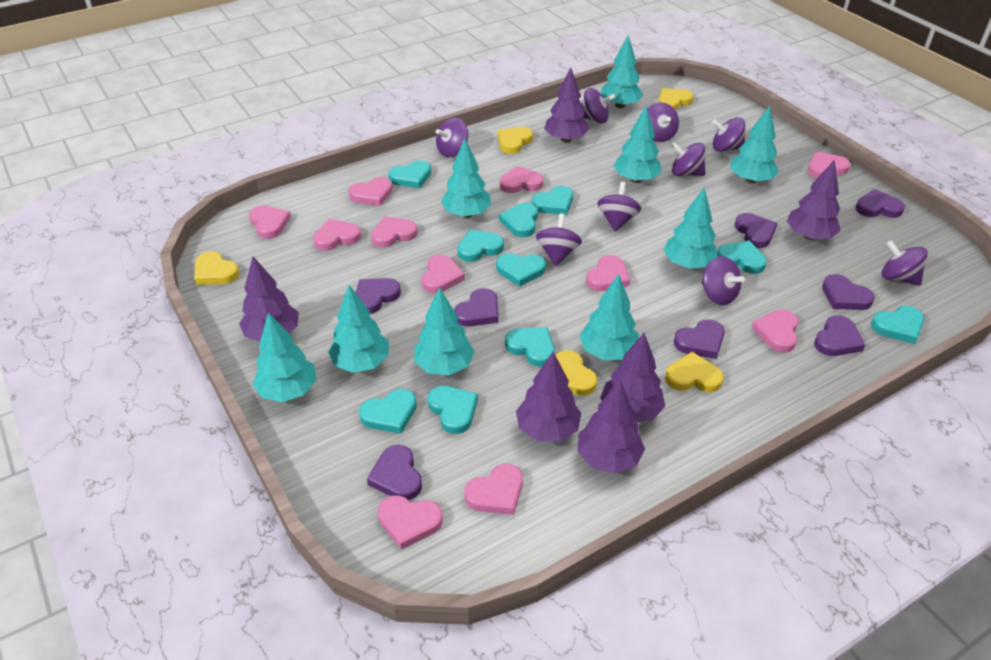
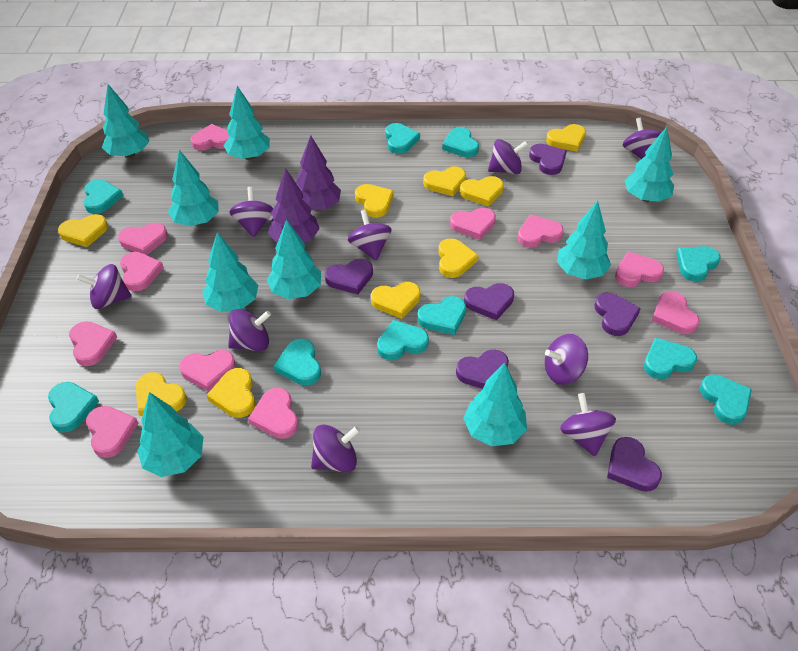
purple heart: [356,278,401,314] [367,445,422,500] [454,288,499,327] [674,319,725,359] [734,213,777,248] [814,315,865,356] [822,274,875,310] [856,189,905,218] = 8 -> [325,259,373,295] [456,349,509,389] [464,283,514,320] [529,144,567,175] [595,293,641,336] [607,437,662,492] = 6
purple tree: [239,257,299,342] [516,352,581,442] [545,67,589,143] [577,380,645,474] [600,333,665,422] [787,160,841,240] = 6 -> [268,169,320,242] [296,135,341,211] = 2
yellow heart: [194,251,239,285] [498,127,533,154] [555,350,597,396] [659,88,693,110] [665,352,724,392] = 5 -> [58,214,108,247] [136,372,187,416] [207,368,255,418] [355,184,394,218] [371,282,421,319] [423,166,466,196] [438,238,479,278] [460,176,504,207] [546,124,586,152] = 9

